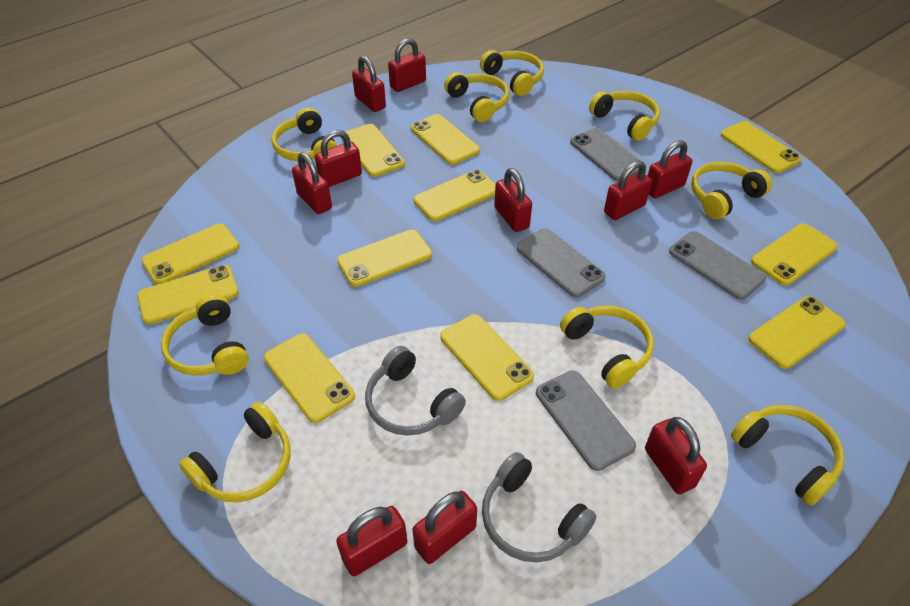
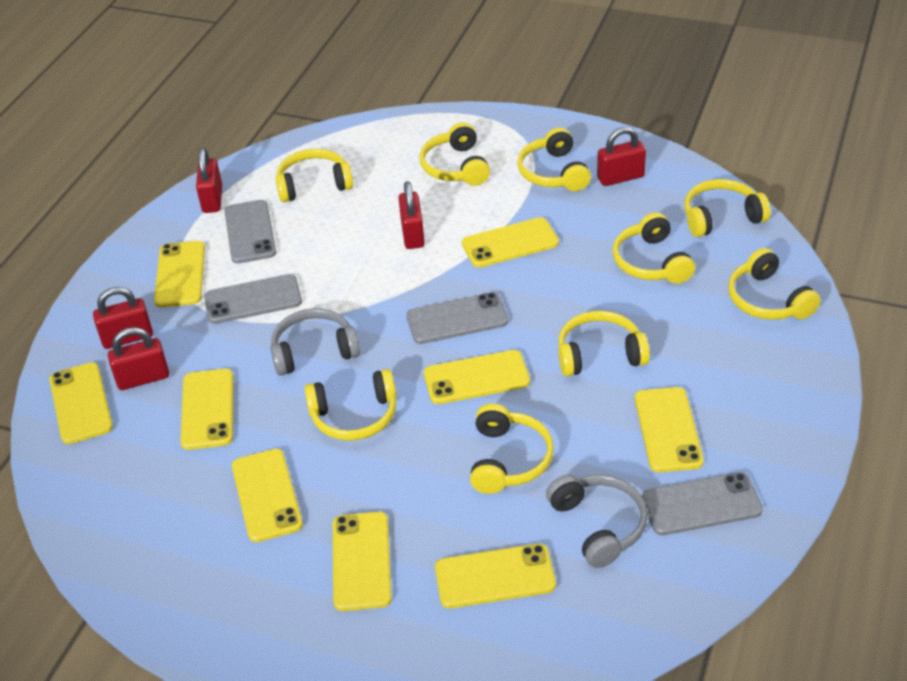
red padlock: [292,152,332,214] [315,130,362,187] [336,506,407,577] [352,56,386,112] [388,38,426,92] [413,491,477,564] [494,168,532,232] [604,161,652,220] [645,417,707,494] [648,140,693,198] = 10 -> [93,287,153,349] [108,327,169,390] [196,148,222,213] [399,181,425,249] [597,127,646,186] = 5
yellow phone: [137,265,239,325] [141,223,239,285] [264,333,355,423] [337,229,432,287] [341,124,405,177] [411,114,480,165] [414,170,495,221] [440,314,534,401] [721,121,802,173] [748,296,846,369] [751,224,838,285] = 11 -> [49,362,113,444] [154,241,205,307] [180,369,233,450] [232,449,303,542] [333,512,392,611] [424,350,530,404] [435,544,556,608] [462,217,559,268] [635,387,704,472] = 9

